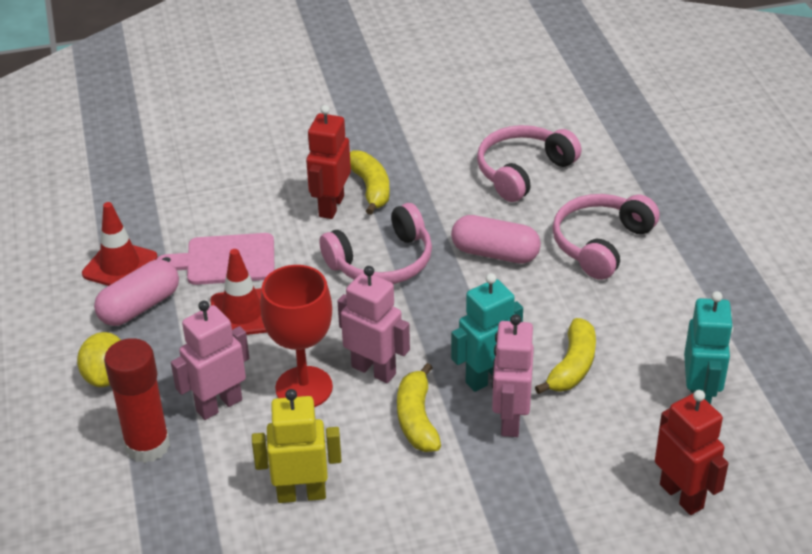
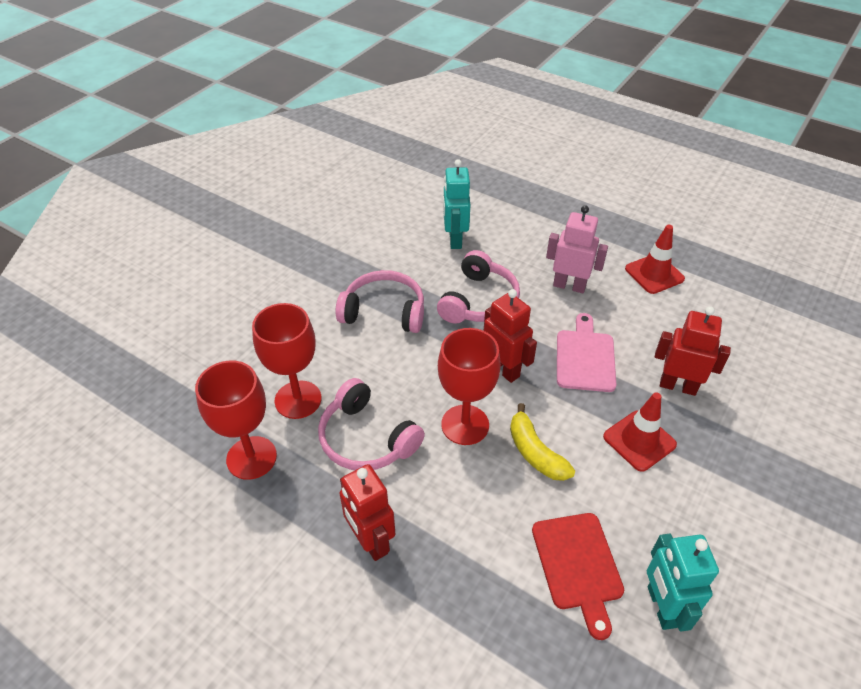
pink capsule: [94,260,179,326] [451,215,541,264] = 2 -> none = 0
pink robot: [171,301,249,420] [337,266,410,383] [492,314,534,437] = 3 -> [546,205,608,293] = 1
red cutting board: none = 0 -> [532,513,624,640] = 1
red glue stick: [104,338,170,463] = 1 -> none = 0
red goblet: [260,265,333,407] = 1 -> [195,361,277,480] [252,303,321,419] [438,328,501,445] = 3
red robot: [306,105,351,219] [655,390,729,515] = 2 -> [339,464,395,561] [484,289,537,383] [655,306,731,396] = 3
yellow banana: [350,150,390,215] [397,363,441,452] [535,318,596,394] = 3 -> [510,403,575,481] = 1
yellow lemon: [77,332,121,387] = 1 -> none = 0
yellow robot: [252,389,342,503] = 1 -> none = 0

